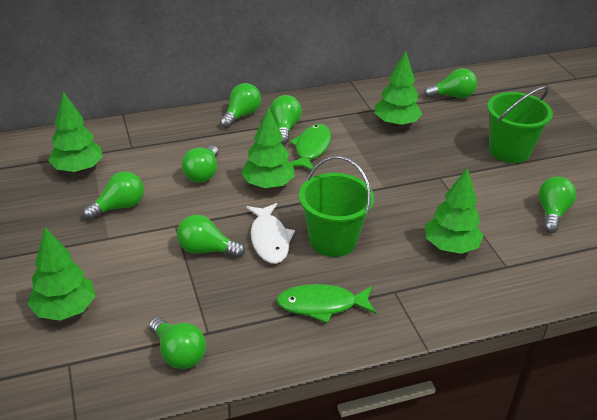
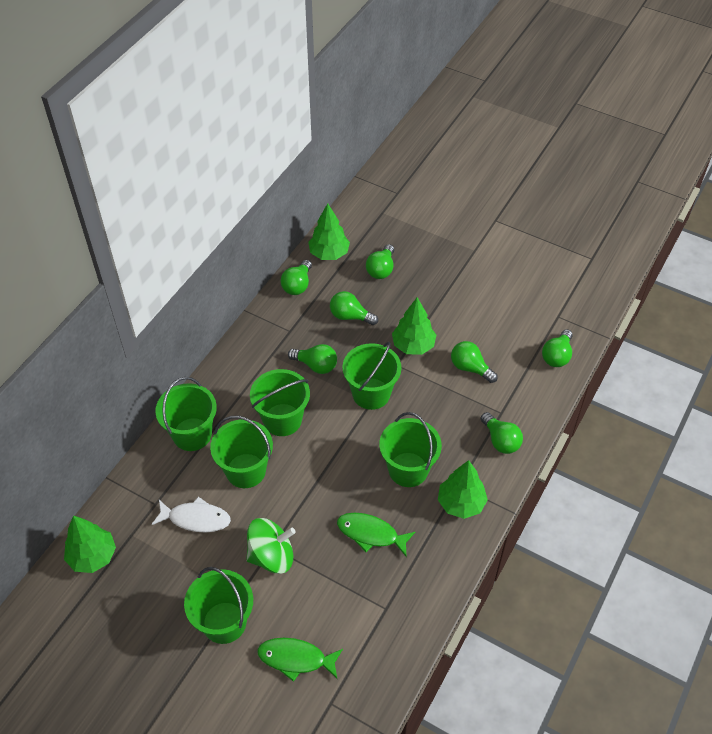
green bucket: [299,156,374,257] [487,86,553,163] = 2 -> [155,377,217,451] [184,567,253,644] [210,416,273,488] [250,369,310,436] [342,342,402,410] [379,412,442,487] = 6
green light bulb: [83,171,144,220] [149,317,206,369] [177,215,245,258] [182,145,219,183] [220,83,261,128] [270,95,302,144] [423,68,477,98] [538,176,576,233] = 8 -> [281,260,312,295] [288,344,337,374] [330,291,378,325] [366,244,394,279] [451,341,498,383] [481,412,523,454] [542,329,573,367] = 7
green spinning top: none = 0 -> [246,518,296,574] = 1
green tree: [28,227,95,321] [48,91,103,173] [241,107,295,189] [375,51,422,127] [425,167,484,254] = 5 -> [64,515,116,573] [308,203,350,260] [392,297,436,355] [438,460,488,519] = 4

